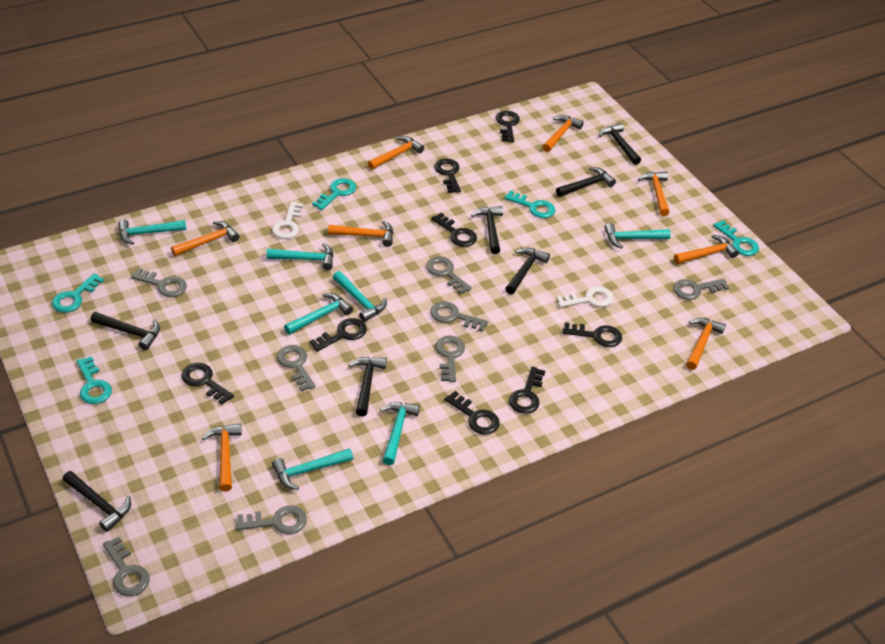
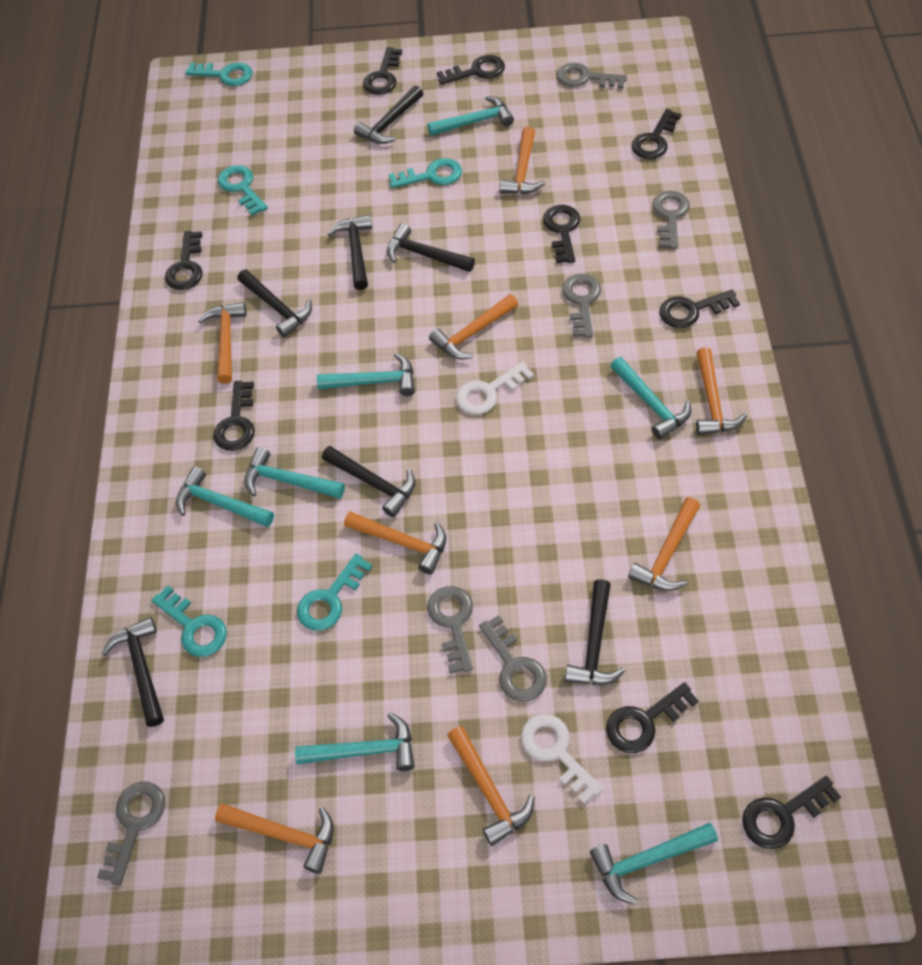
black key: [182,363,234,405] [309,318,367,352] [431,213,477,247] [434,158,461,193] [444,391,500,435] [496,111,520,142] [509,367,545,414] [562,322,622,347] = 8 -> [165,231,202,290] [213,381,255,451] [363,47,402,95] [437,55,505,85] [543,205,580,263] [606,682,699,753] [632,109,681,159] [659,290,740,328] [742,776,841,849] = 9
grey key: [103,537,150,596] [131,268,187,297] [236,505,307,534] [277,345,316,391] [426,256,472,294] [430,302,488,332] [436,336,465,382] [673,279,729,300] = 8 -> [97,782,165,885] [427,586,473,674] [479,615,547,702] [557,63,627,89] [562,274,601,337] [652,191,690,249] = 6

